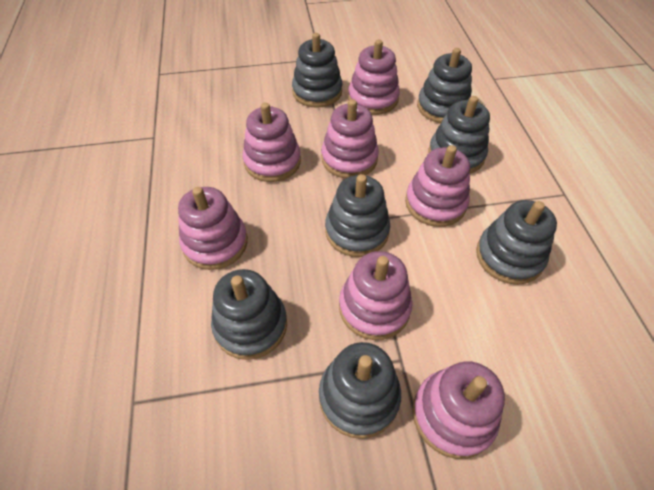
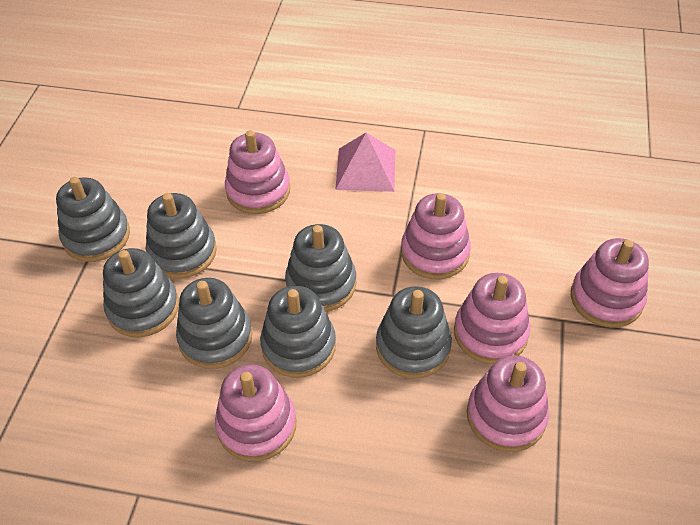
pink pyramid: none = 0 -> [335,133,395,192] = 1
pink stacking toy: [178,187,248,270] [243,102,301,182] [321,99,379,178] [339,251,413,340] [348,40,400,115] [405,145,470,227] [412,361,505,459] = 7 -> [215,365,296,461] [225,130,290,214] [401,193,471,279] [454,273,530,364] [467,355,549,452] [571,238,649,328] = 6

